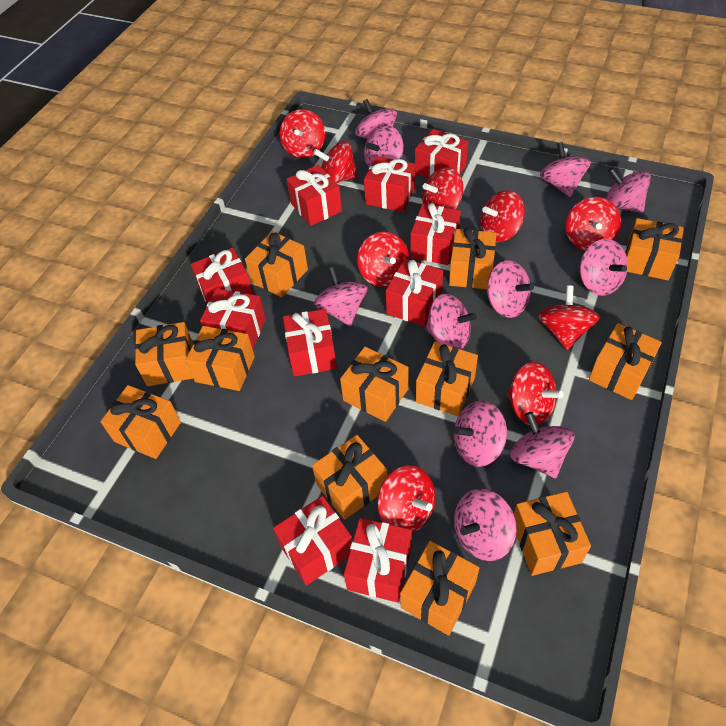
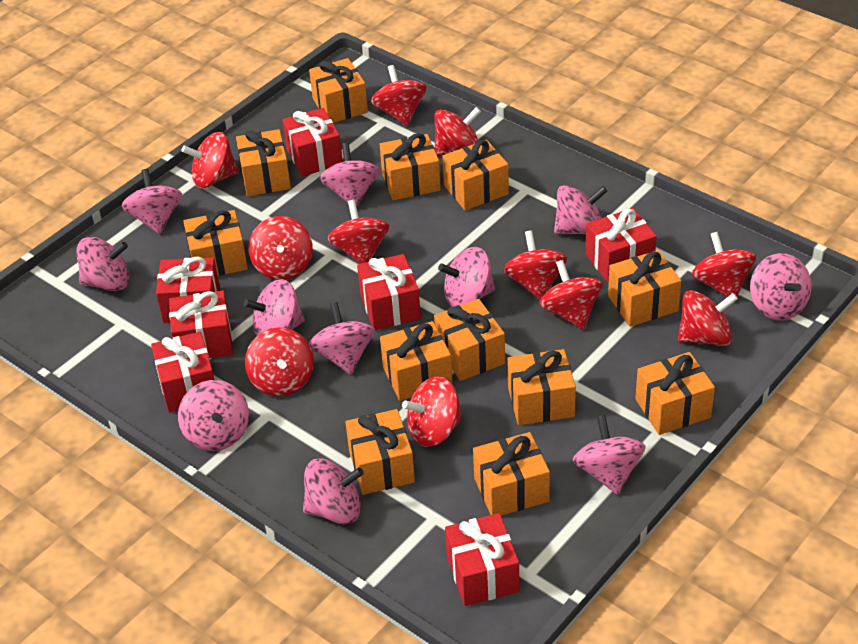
red gift: [191,248,253,304] [200,288,266,349] [273,496,353,586] [283,309,337,376] [286,165,342,226] [344,518,412,603] [364,156,415,212] [386,259,443,327] [410,203,461,265] [415,129,468,178] = 10 -> [151,332,214,413] [156,257,220,323] [169,291,233,358] [282,108,343,176] [357,254,421,330] [445,513,520,606] [585,208,657,283] = 7
red spinning top: [279,109,325,158] [313,141,358,184] [357,232,409,287] [377,465,435,533] [422,167,463,209] [480,190,525,242] [507,362,563,425] [538,286,600,350] [566,197,621,251] = 9 -> [181,132,239,188] [245,327,314,396] [248,216,313,280] [327,200,389,264] [371,65,426,126] [402,376,462,447] [434,107,481,156] [503,230,567,299] [539,260,602,329] [678,290,738,346] [692,232,756,297] = 11

